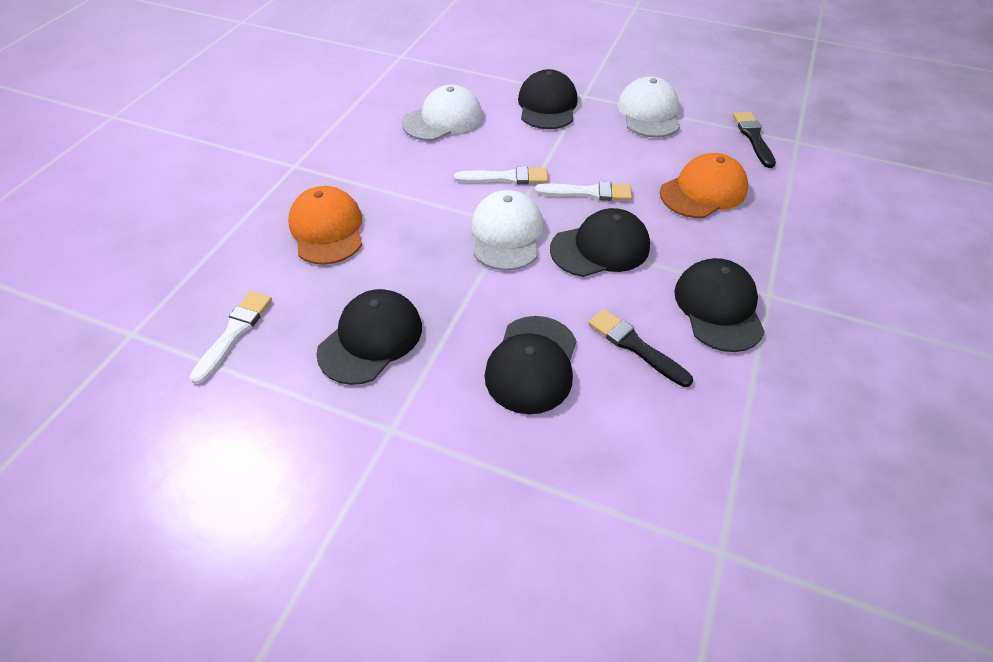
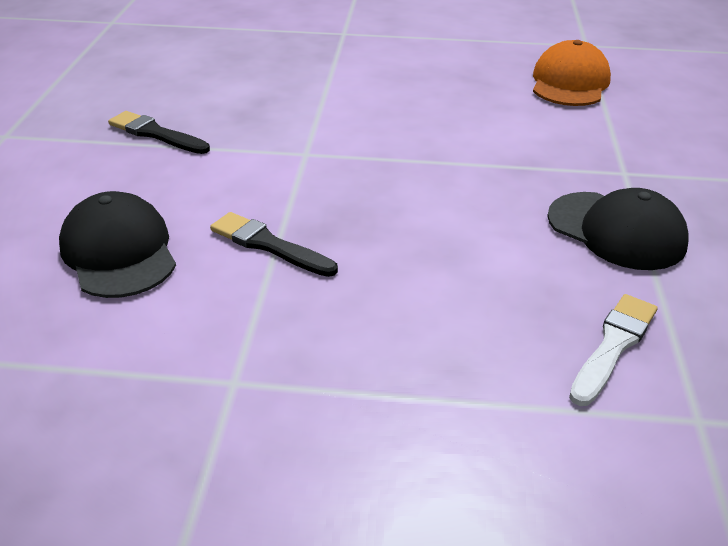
black cap: [316,289,422,385] [484,316,577,414] [518,69,578,129] [550,208,650,277] [674,258,765,352] = 5 -> [59,191,176,298] [547,188,689,270] = 2
orange cap: [288,186,362,265] [660,153,748,218] = 2 -> [533,40,611,106] = 1
white brush: [189,291,272,384] [454,166,548,184] [535,182,632,201] = 3 -> [569,294,657,406] = 1
white cap: [402,85,482,141] [471,190,544,271] [618,76,680,138] = 3 -> none = 0

